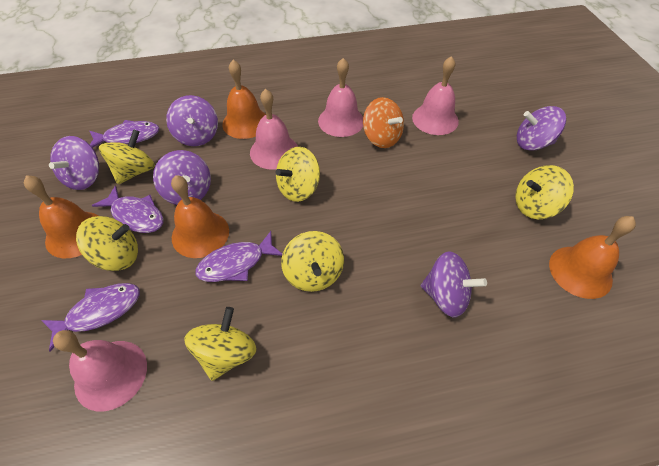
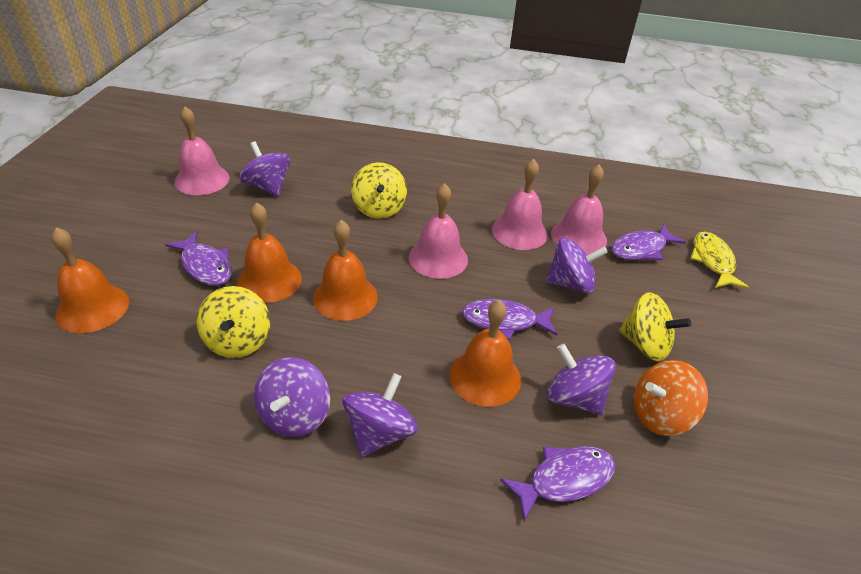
yellow fish: none = 0 -> [690,231,749,289] = 1
yellow spinning top: [76,216,138,271] [99,129,155,184] [184,307,257,381] [276,147,320,202] [281,231,344,292] [515,165,574,219] = 6 -> [196,286,270,358] [351,162,407,219] [619,292,691,361] = 3

